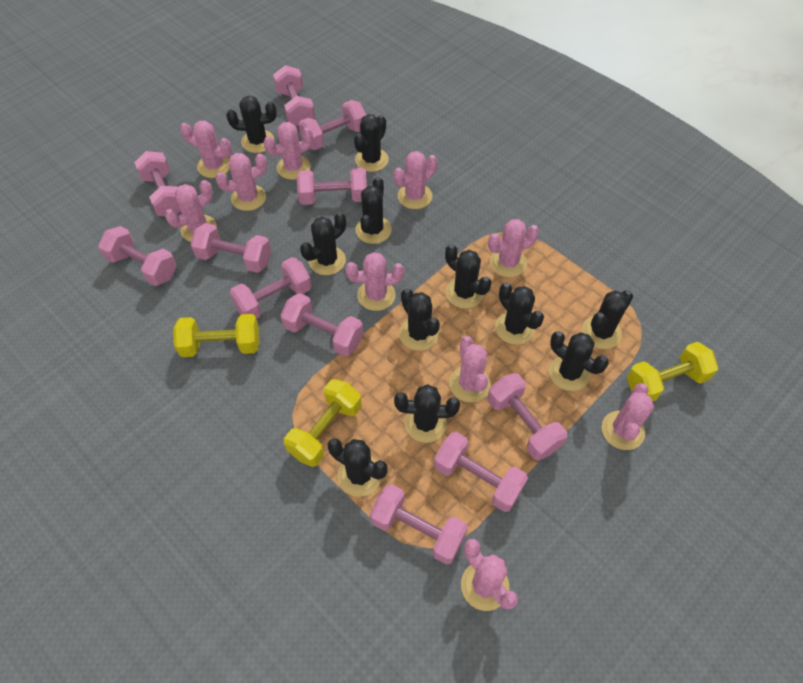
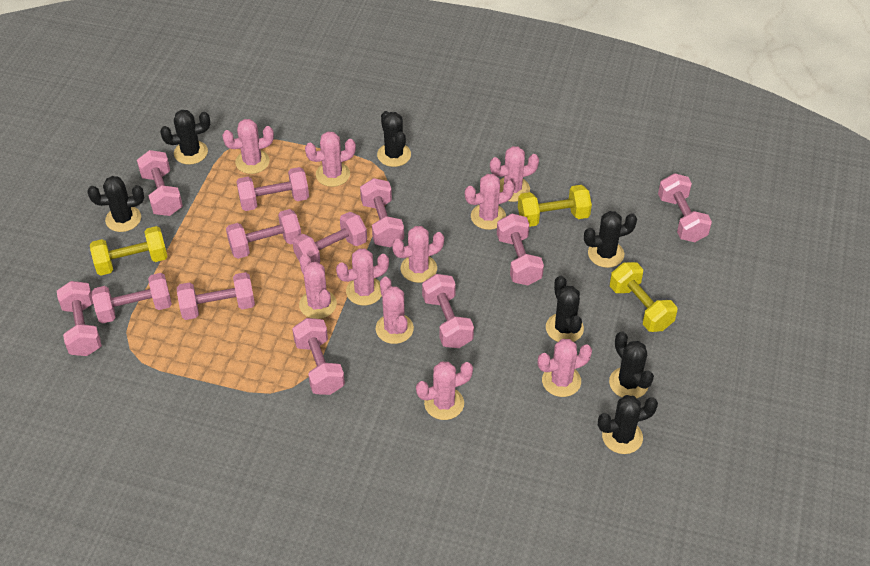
black cactus: [226,96,276,153] [300,212,346,275] [328,438,388,497] [354,114,389,172] [355,177,392,244] [394,384,460,443] [399,288,440,351] [445,244,491,309] [495,283,544,345] [549,331,609,391] [582,290,633,349] = 11 -> [87,176,144,232] [160,110,210,165] [377,111,411,167] [546,276,584,342] [584,211,637,268] [598,395,658,454] [609,331,654,398] = 7
pink dumbbell: [98,226,177,286] [134,151,181,216] [191,223,271,273] [229,257,312,318] [273,65,315,126] [280,293,363,357] [297,168,367,205] [298,100,366,150] [370,484,468,565] [434,432,528,512] [488,373,567,460] = 11 -> [57,281,102,356] [92,273,172,324] [137,150,183,216] [177,272,255,320] [226,209,301,259] [236,167,309,211] [292,212,367,264] [292,318,345,395] [360,178,404,247] [422,274,474,348] [497,213,544,285] [658,173,712,242] = 12

